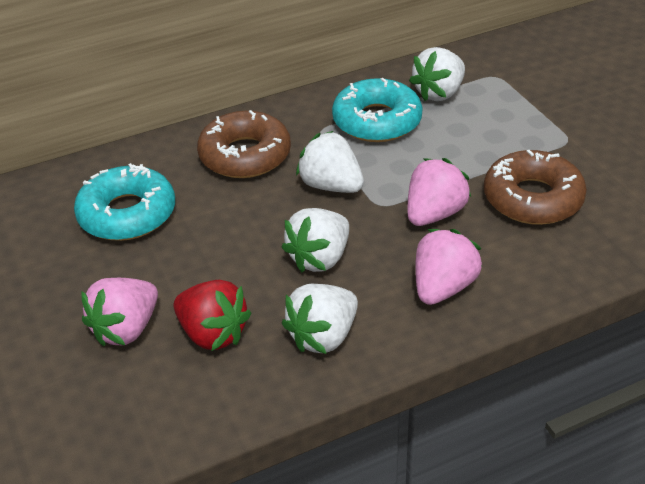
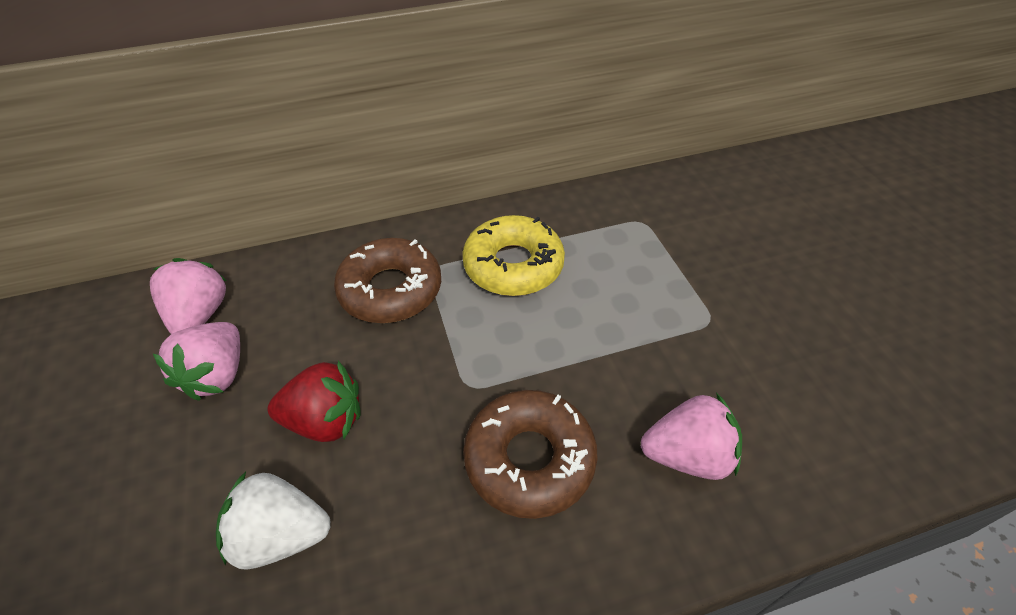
turquoise donut: [74,163,175,241] [332,78,423,142] = 2 -> none = 0
white strawberry: [281,208,349,273] [282,284,358,354] [296,131,364,193] [409,47,465,101] = 4 -> [216,472,331,570] = 1
yellow donut: none = 0 -> [462,215,565,296] = 1

